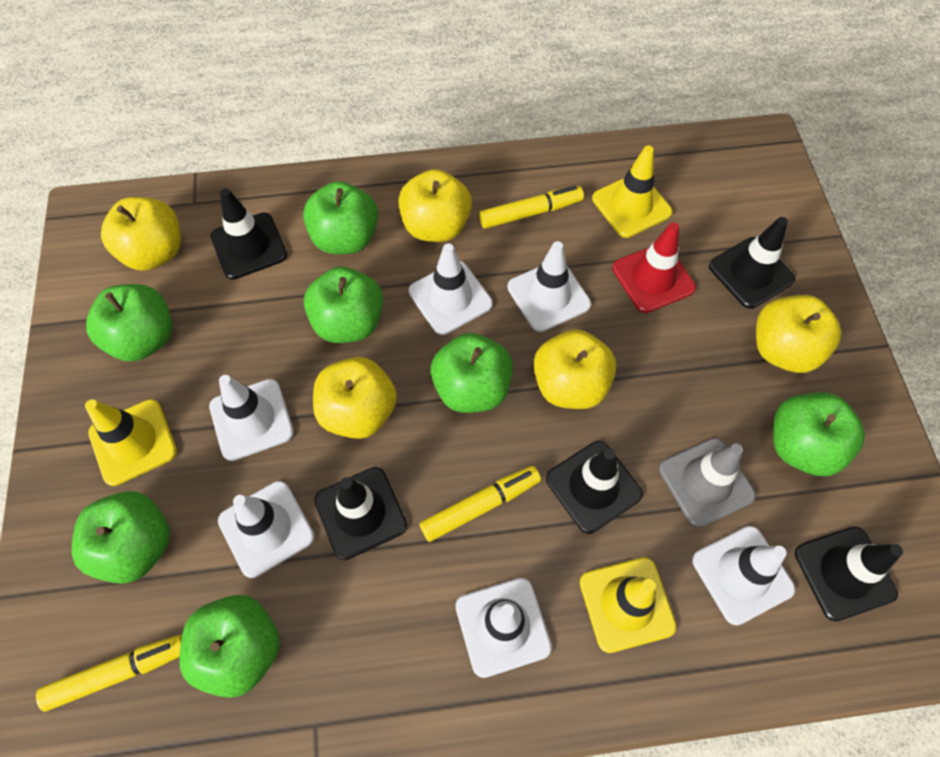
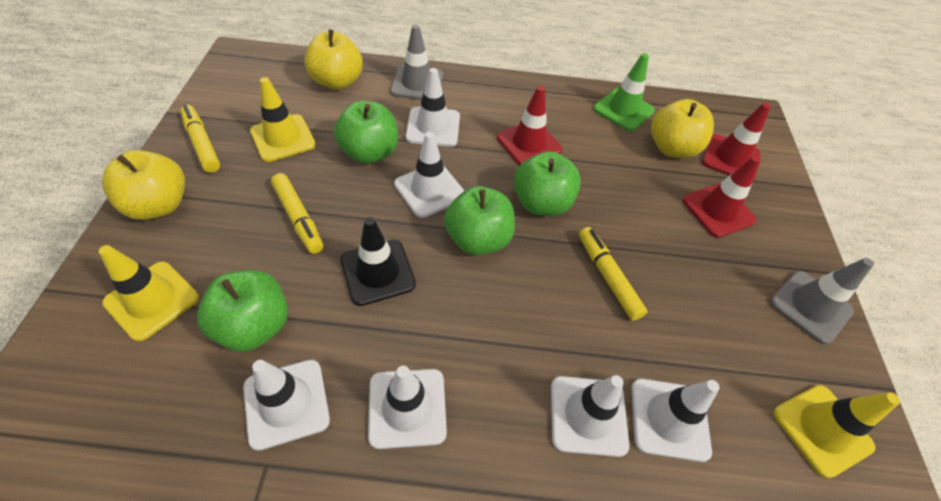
black traffic cone: [210,188,287,280] [314,467,407,560] [546,441,643,534] [709,217,796,309] [795,526,903,622] = 5 -> [340,217,416,306] = 1
green apple: [72,491,170,584] [86,284,172,362] [179,595,280,698] [303,181,378,254] [304,266,383,343] [431,333,513,413] [773,392,865,476] = 7 -> [197,270,288,351] [334,101,398,164] [444,186,515,255] [514,151,581,216] = 4
green traffic cone: none = 0 -> [593,53,655,131] = 1
grey traffic cone: [659,438,756,528] = 1 -> [390,25,443,100] [770,258,874,344] = 2
red traffic cone: [612,222,696,313] = 1 -> [497,86,562,165] [683,156,761,238] [702,103,771,180] = 3
yellow apple: [101,197,181,271] [313,357,397,439] [398,169,472,242] [534,329,616,409] [756,295,841,373] = 5 -> [102,150,185,220] [304,29,363,90] [651,99,714,158] = 3

